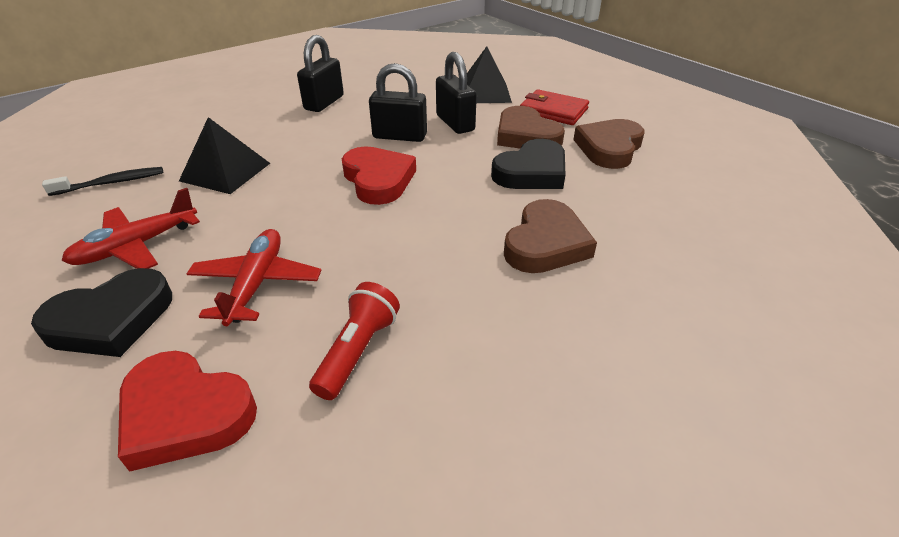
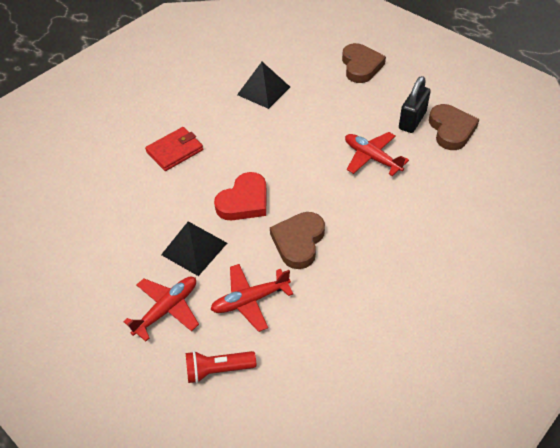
black heart: [31,268,172,357] [491,139,566,189] = 2 -> none = 0
black padlock: [297,35,344,112] [369,63,427,142] [436,52,477,134] = 3 -> [399,76,431,133] = 1
black toothbrush: [42,167,163,196] = 1 -> none = 0
red heart: [118,351,257,472] [342,146,416,205] = 2 -> [214,172,267,220] = 1
red plane: [61,188,200,269] [186,229,321,326] = 2 -> [123,276,199,342] [210,264,293,332] [345,132,409,176] = 3

